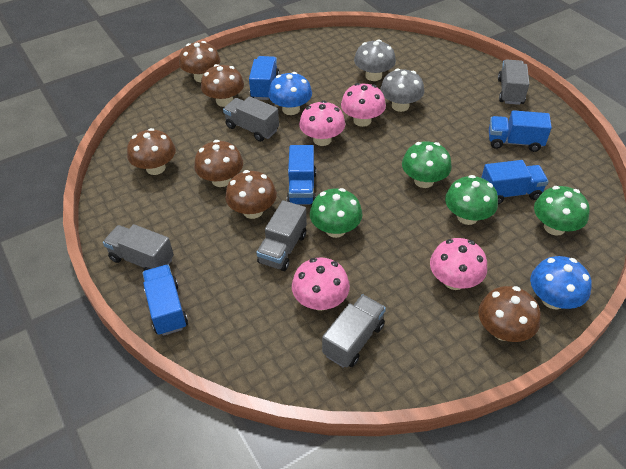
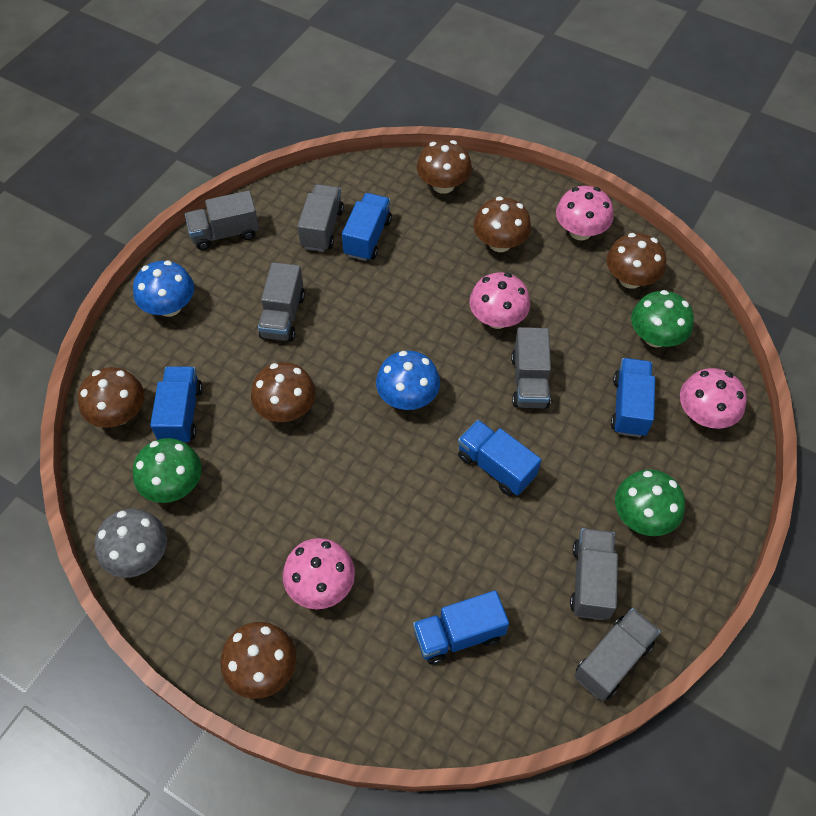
green mushroom: [310,188,362,238] [402,141,452,188] [445,175,498,225] [534,186,590,236] = 4 -> [133,438,202,503] [615,469,685,536] [631,290,694,347] = 3
grey mushroom: [354,39,396,81] [380,68,424,112] = 2 -> [95,509,167,578] = 1
grey truck: [103,224,174,271] [223,96,279,142] [256,200,307,271] [322,294,386,368] [498,60,529,105] = 5 -> [185,191,259,250] [258,262,305,342] [297,184,344,252] [511,327,551,408] [570,528,618,620] [574,608,660,701] = 6

